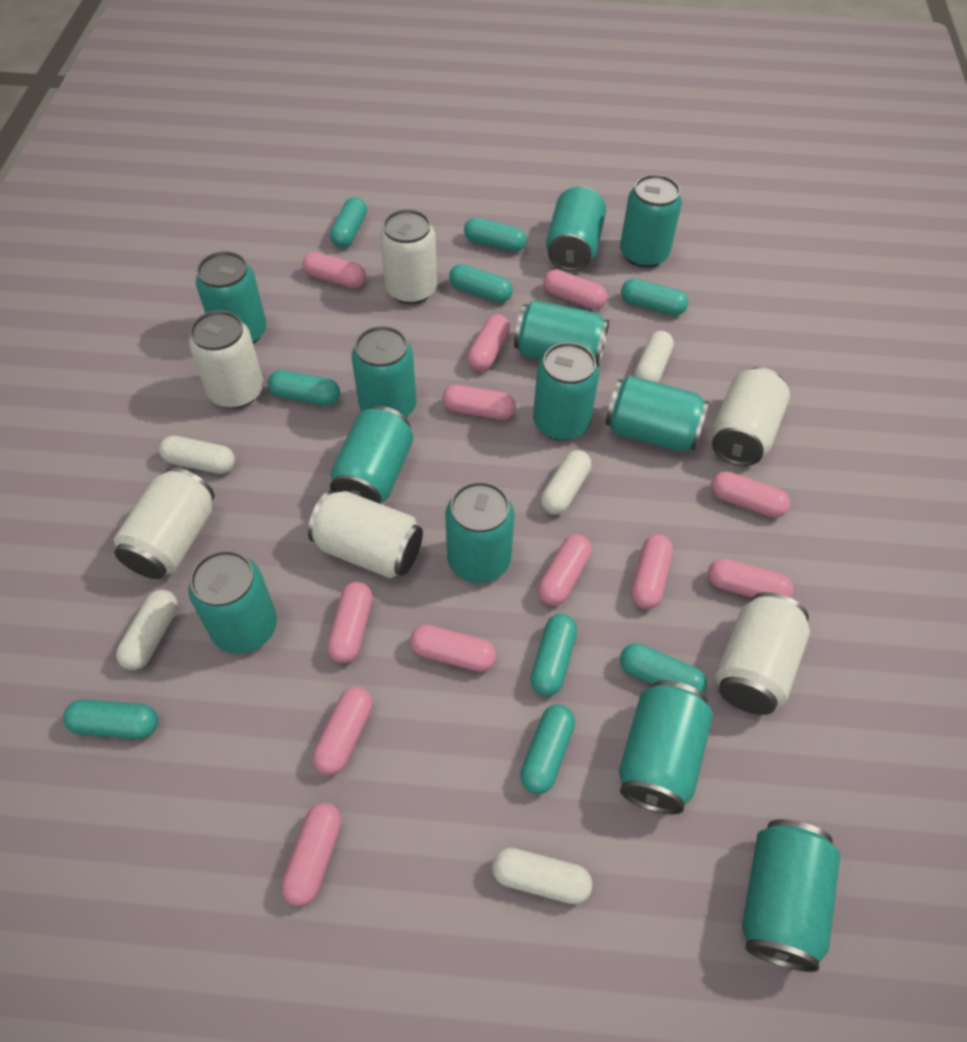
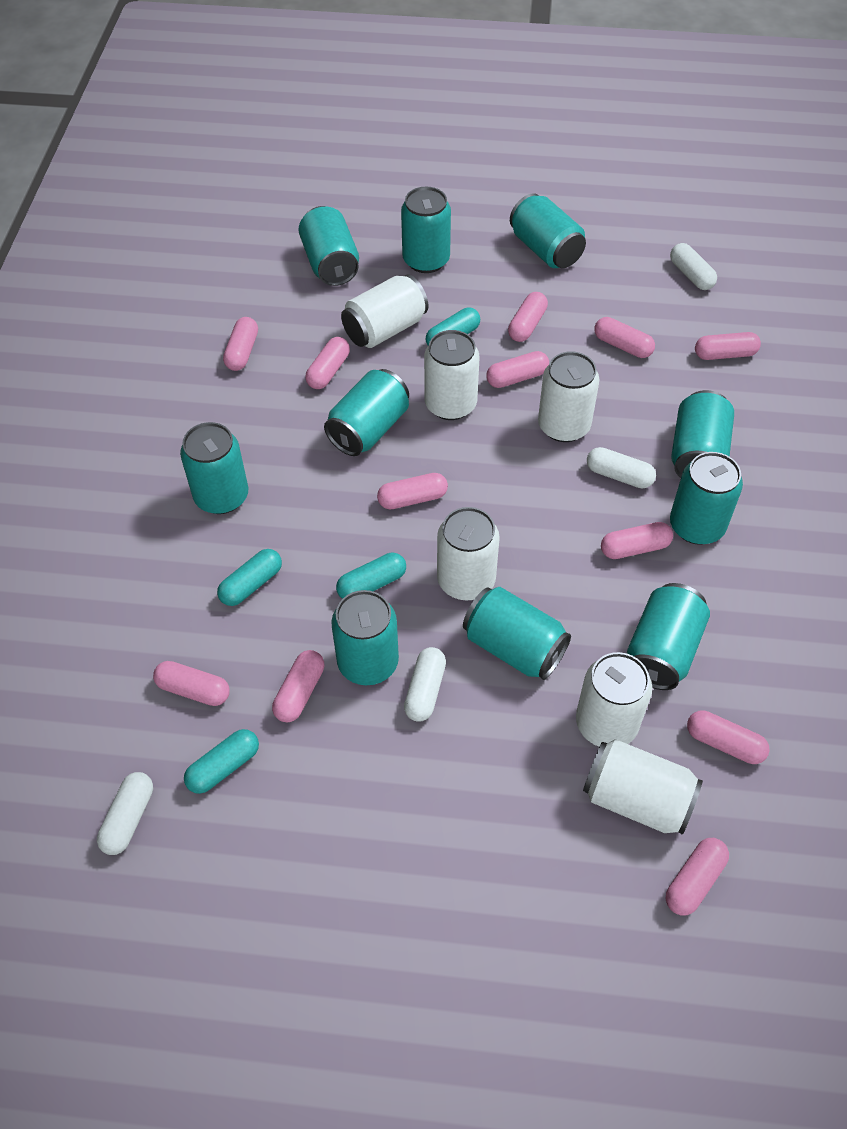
turquoise can: [188,550,277,654] [196,251,267,344] [330,406,413,504] [352,326,416,418] [445,481,515,583] [514,300,609,367] [533,342,599,441] [546,186,606,271] [605,376,709,451] [619,680,713,814] [620,174,682,268] [742,819,840,972] = 12 -> [180,422,248,514] [298,206,359,286] [324,369,409,456] [331,590,399,685] [401,187,451,273] [463,587,571,680] [510,193,586,268] [627,583,710,690] [670,452,743,544] [671,390,734,478] = 10
turquoise capsule: [63,699,158,739] [268,370,340,406] [330,197,367,248] [449,264,513,303] [464,217,527,252] [520,704,575,794] [530,614,577,696] [620,643,707,694] [621,278,688,316] = 9 -> [184,729,259,794] [217,549,282,606] [336,553,406,599] [426,308,480,345] = 4
white capsule: [116,590,178,670] [159,436,235,474] [492,848,592,904] [541,450,592,515] [634,331,674,383] = 5 -> [97,772,153,855] [404,647,446,722] [587,447,656,488] [670,243,717,290] = 4

